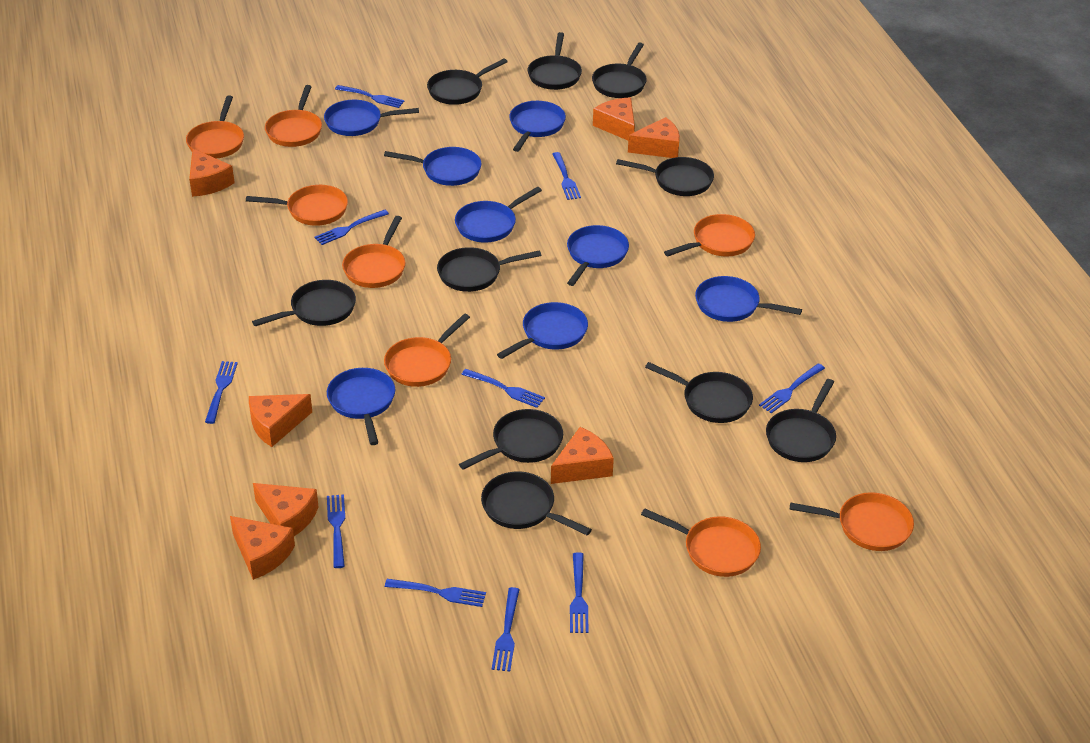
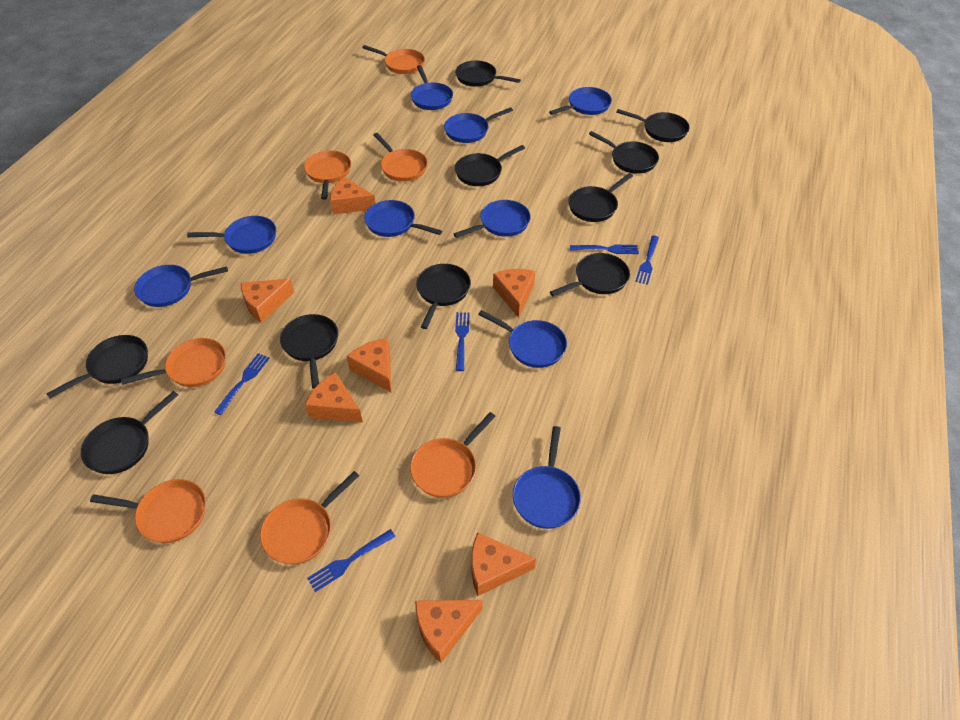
blue fork: [205,361,238,424] [314,209,389,245] [327,494,345,568] [335,85,405,108] [385,579,486,607] [461,369,545,408] [492,587,520,671] [552,152,581,200] [570,552,589,633] [759,363,825,413] = 10 -> [214,353,270,415] [307,529,396,592] [455,312,470,371] [570,245,639,254] [635,235,659,285] = 5
blue pan: [324,100,419,136] [327,368,395,445] [384,147,481,186] [455,187,542,243] [497,302,588,359] [509,101,566,152] [567,225,629,286] [695,276,802,322] = 8 -> [134,265,228,307] [187,216,276,254] [364,200,442,237] [411,65,453,110] [444,107,513,143] [454,200,531,238] [478,310,567,368] [513,426,581,529] [549,87,612,115] = 9
orange pan: [186,96,244,158] [246,185,348,226] [265,85,322,147] [342,216,406,288] [384,314,470,387] [641,508,761,577] [664,214,755,257] [790,492,914,551] = 8 -> [90,479,206,543] [121,338,226,387] [260,471,359,565] [304,150,351,200] [362,45,425,74] [373,133,428,182] [410,412,496,498] = 7

